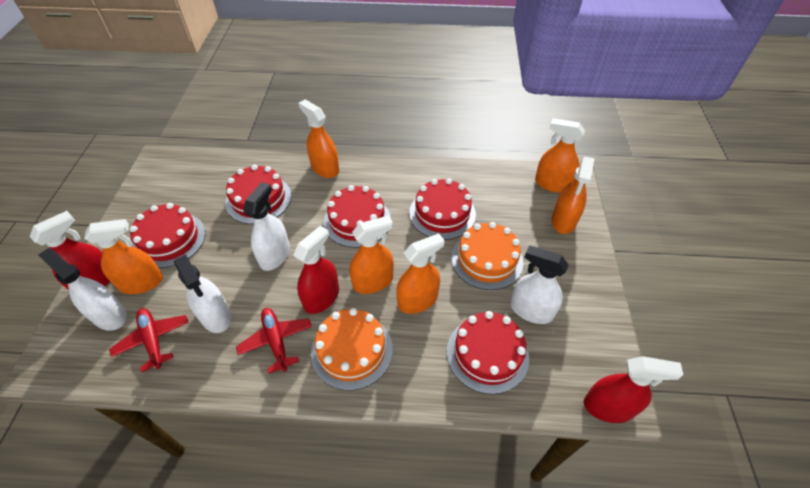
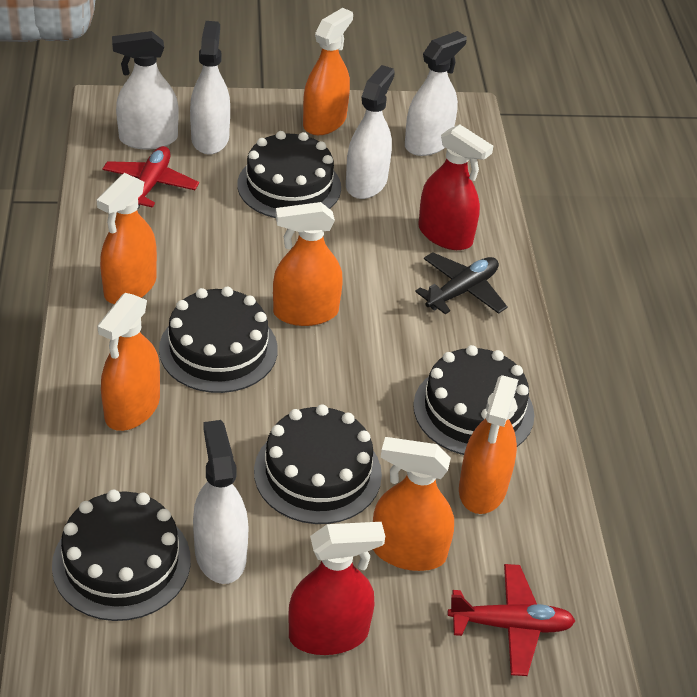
black cake: none = 0 -> [52,490,191,621] [159,287,278,393] [237,131,341,218] [254,404,382,524] [413,345,534,455] = 5
black plane: none = 0 -> [415,252,508,314] = 1
orange cake: [311,308,393,391] [452,222,523,290] = 2 -> none = 0
red cake: [130,203,205,268] [225,165,291,224] [324,185,391,248] [409,178,476,240] [447,311,529,394] = 5 -> none = 0
red spray bottle: [30,211,110,290] [293,226,339,314] [584,356,683,423] = 3 -> [289,522,385,655] [418,124,493,250] = 2
white spray bottle: [38,248,127,331] [174,254,231,333] [243,182,290,271] [510,245,569,324] = 4 -> [112,31,179,149] [190,21,230,155] [193,420,249,584] [346,65,395,199] [405,31,467,156] = 5

